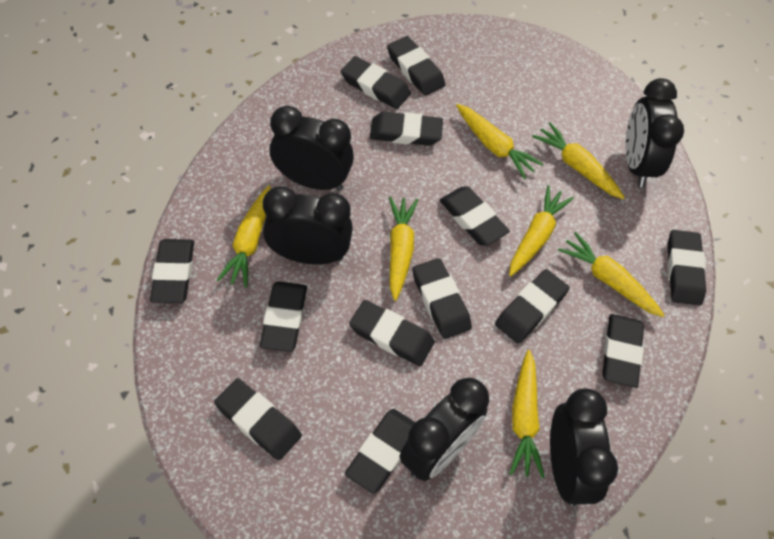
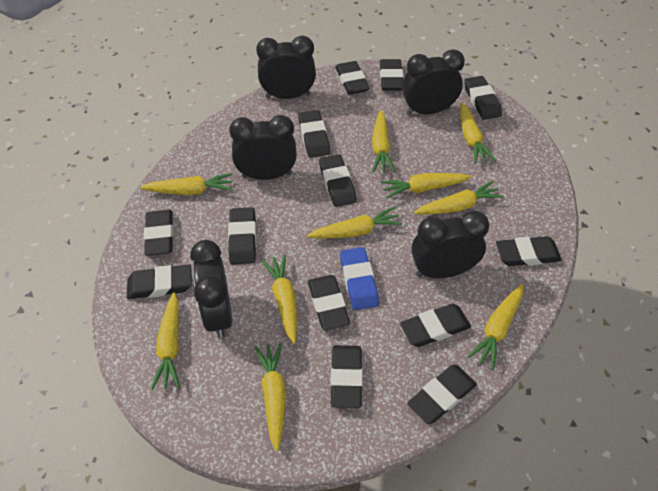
blue eraser: none = 0 -> [340,247,379,310] = 1
yellow carrot: [217,185,271,288] [389,196,418,301] [456,104,543,179] [509,185,574,276] [510,350,545,478] [532,122,625,199] [558,232,665,317] = 7 -> [140,173,233,195] [151,292,180,390] [255,342,286,452] [261,254,297,344] [307,207,403,238] [372,110,395,172] [381,173,471,199] [414,181,504,215] [460,103,496,164] [468,284,523,370] = 10

